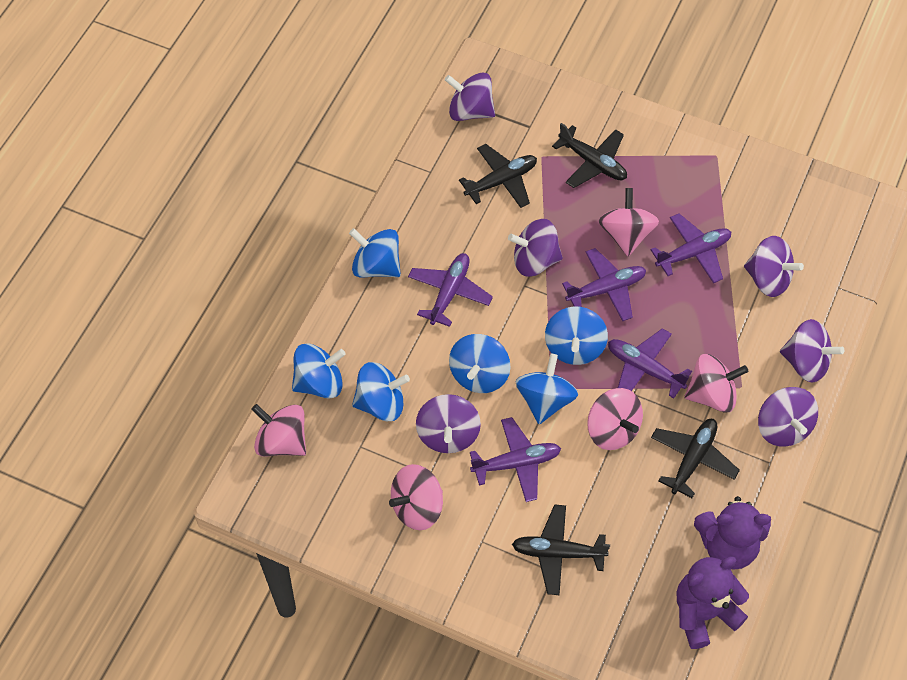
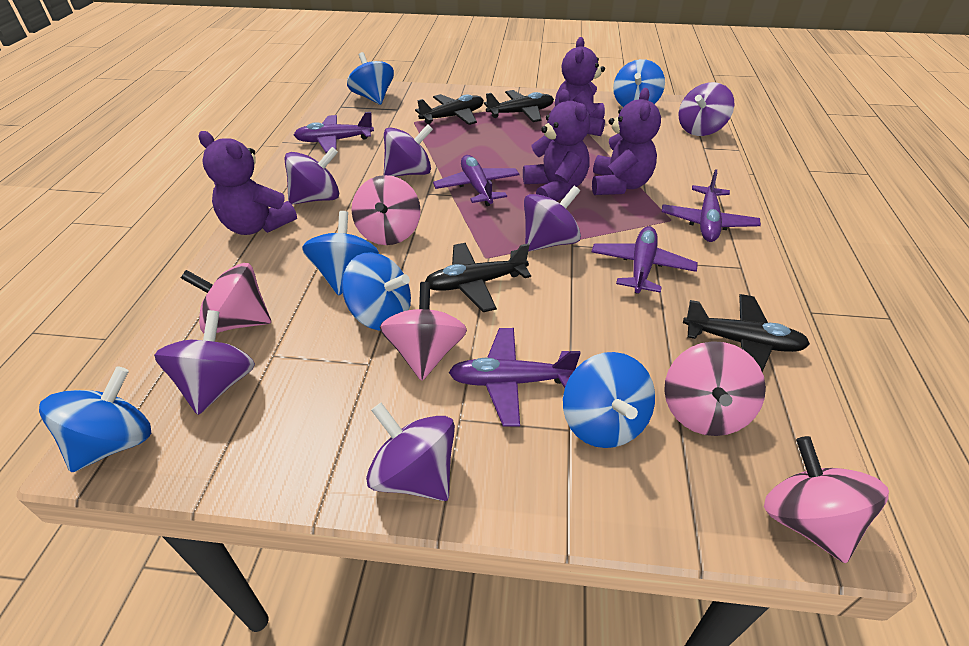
purple teddy bear: [677,556,749,649] [694,496,771,570] = 2 -> [199,131,297,235] [523,89,590,201] [555,37,605,136] [592,88,661,195] = 4

